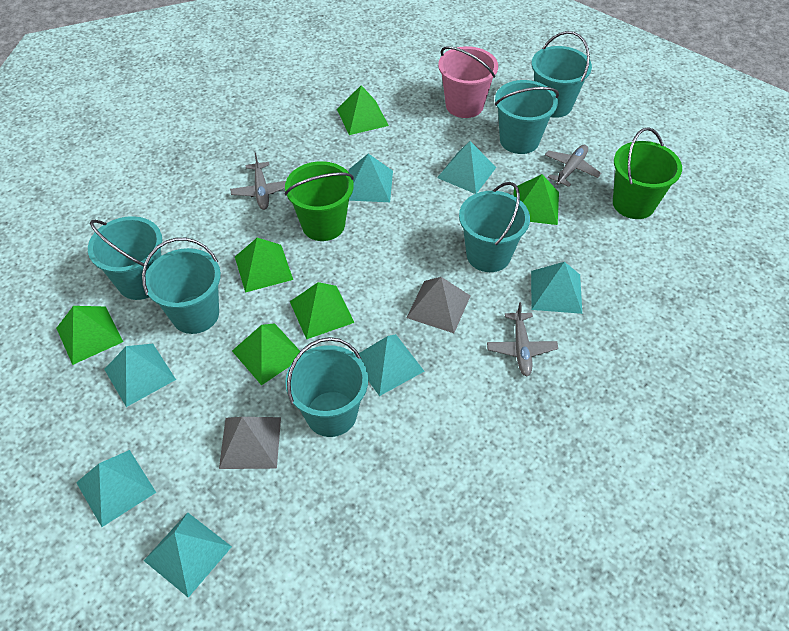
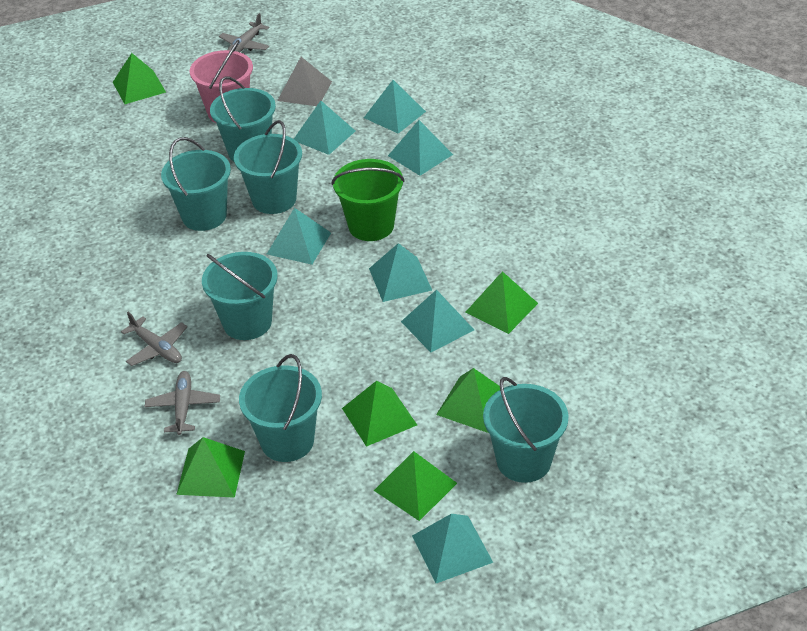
green bucket: [285,161,354,241] [613,127,682,219] = 2 -> [332,159,405,241] = 1
grey pyramid: [219,417,281,469] [406,277,471,333] = 2 -> [277,57,332,106] = 1

